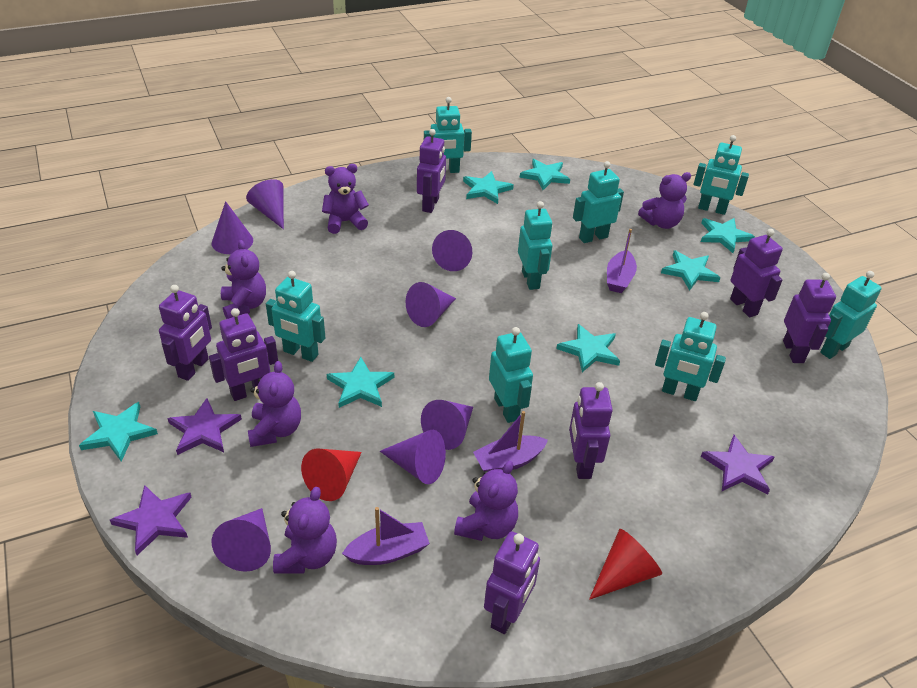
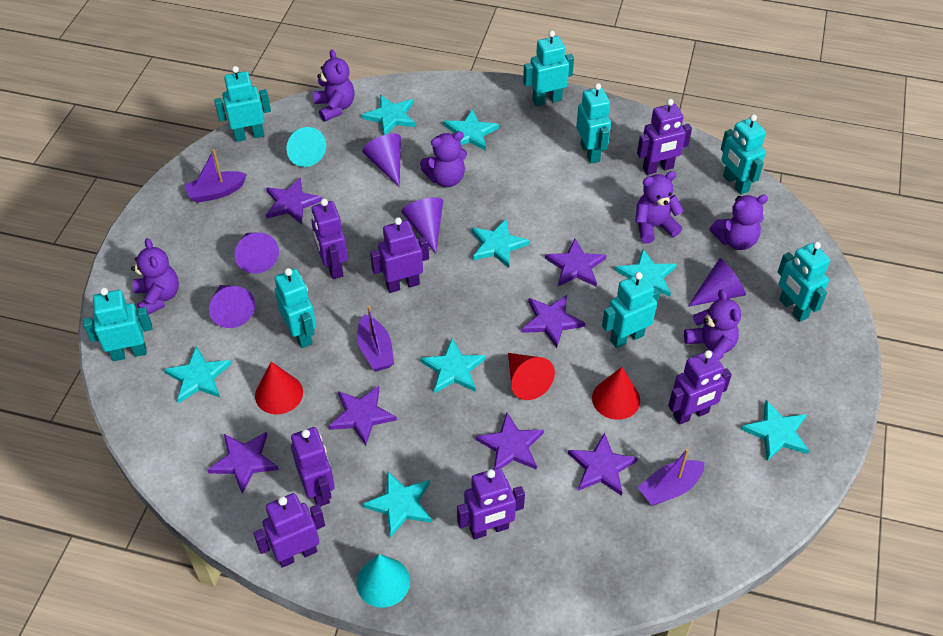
purple cone: [212,201,253,254] [212,508,271,572] [246,179,284,229] [380,430,446,484] [406,282,456,327] [421,400,473,450] [432,230,472,271] = 7 -> [209,285,255,328] [235,232,279,274] [362,133,401,187] [401,197,443,254] [688,258,746,307] = 5
purple star: [110,485,192,555] [167,398,242,455] [701,435,774,495] = 3 -> [208,432,279,494] [266,177,322,224] [329,386,397,446] [476,413,544,470] [522,295,585,348] [545,239,606,286] [568,432,638,496] = 7
red cone: [301,449,362,501] [589,529,662,600] = 2 -> [255,361,303,414] [508,353,555,400] [592,367,640,420] = 3
turquoise cone: none = 0 -> [286,127,326,167] [356,554,410,608] = 2
turquoise star: [79,402,158,462] [327,357,394,408] [463,171,514,204] [520,159,570,190] [556,324,620,372] [661,250,720,290] [701,218,755,253] = 7 -> [164,346,231,404] [362,95,416,135] [363,471,432,538] [420,338,486,393] [443,109,499,151] [472,219,530,268] [615,249,677,297] [741,400,809,461] = 8

